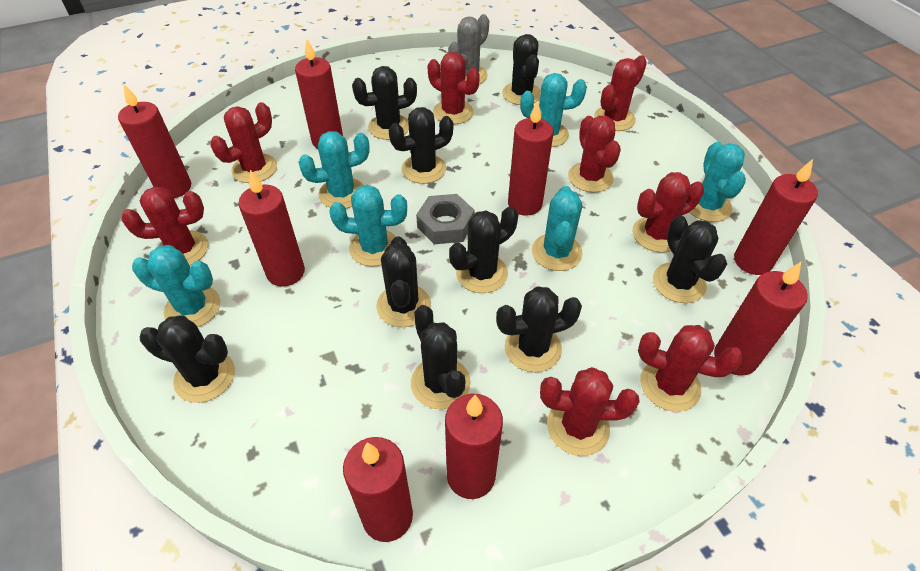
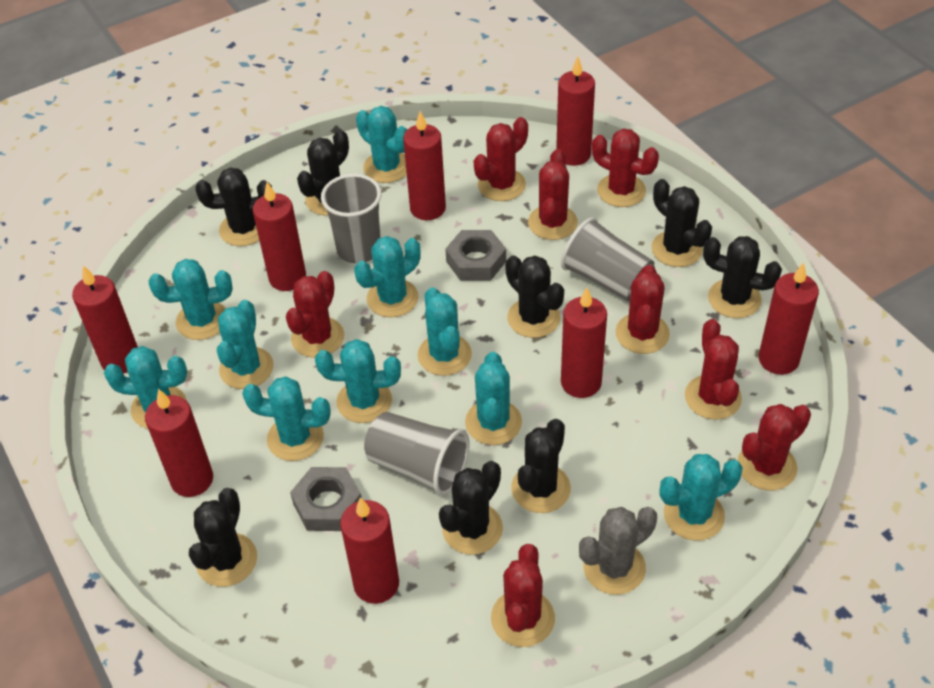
black cactus: [140,316,235,403] [352,66,417,140] [376,236,431,327] [389,107,453,184] [411,305,470,409] [449,206,518,293] [496,286,582,372] [502,34,541,105] [653,216,727,303] = 9 -> [189,488,257,587] [196,168,272,246] [297,130,349,216] [439,461,503,555] [505,255,564,338] [511,419,571,513] [651,179,712,267] [703,236,782,318] = 8
grey cup: none = 0 -> [321,174,382,263] [364,412,469,496] [561,217,655,301] = 3
grey nut: [416,194,475,244] = 1 -> [290,467,362,531] [445,230,506,281] = 2
turquoise cactus: [132,245,220,327] [298,131,370,209] [329,185,407,267] [520,73,587,147] [532,186,583,271] [689,142,746,222] = 6 -> [104,346,187,429] [149,259,233,340] [217,300,274,389] [242,376,331,461] [315,339,401,423] [354,236,421,317] [356,106,407,183] [417,287,472,376] [465,352,522,445] [659,454,743,541] = 10

